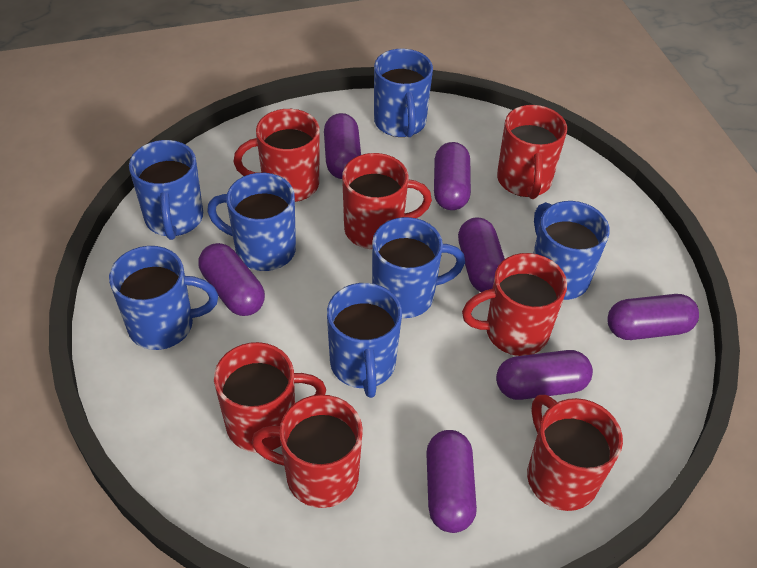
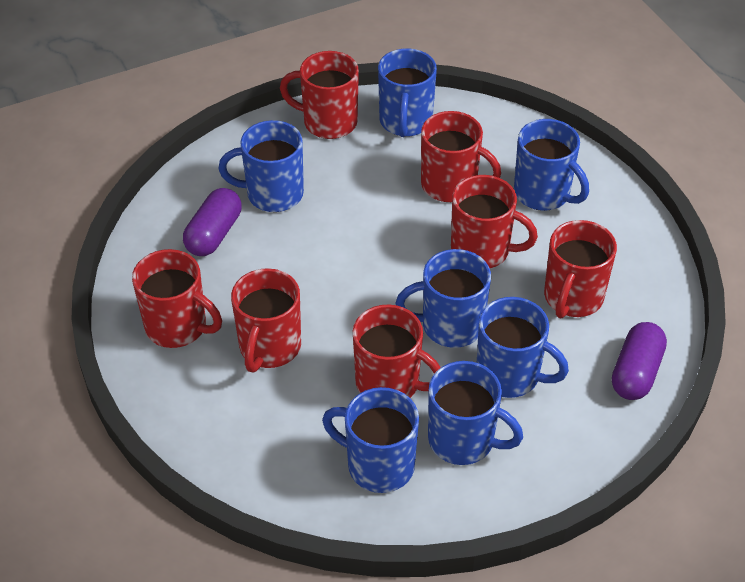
purple capsule: [198,243,265,316] [324,113,361,179] [426,430,477,533] [434,142,471,210] [458,218,505,292] [496,350,593,400] [607,294,699,340] = 7 -> [183,188,242,256] [612,322,667,400] = 2

